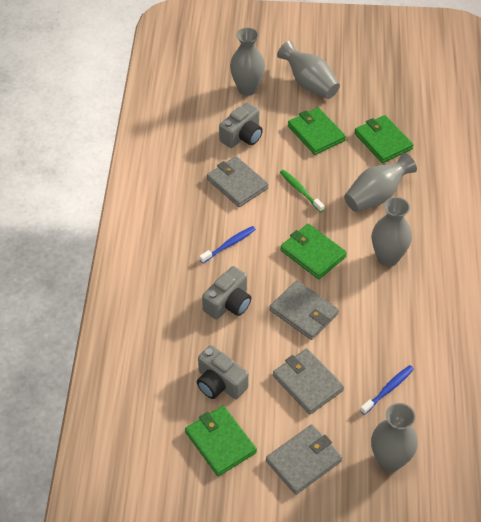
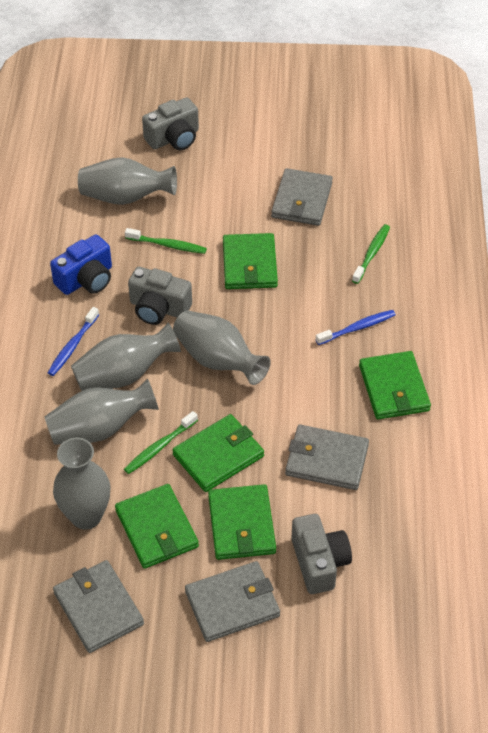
blue camera: none = 0 -> [50,234,112,295] = 1
green toothbrush: [280,170,324,212] = 1 -> [124,411,198,474] [125,228,207,254] [352,224,390,284] = 3
green wallet: [185,406,257,476] [280,224,347,279] [288,107,346,155] [354,115,414,163] = 4 -> [115,484,199,569] [172,414,264,492] [208,484,276,560] [223,233,278,289] [359,351,431,420] = 5

